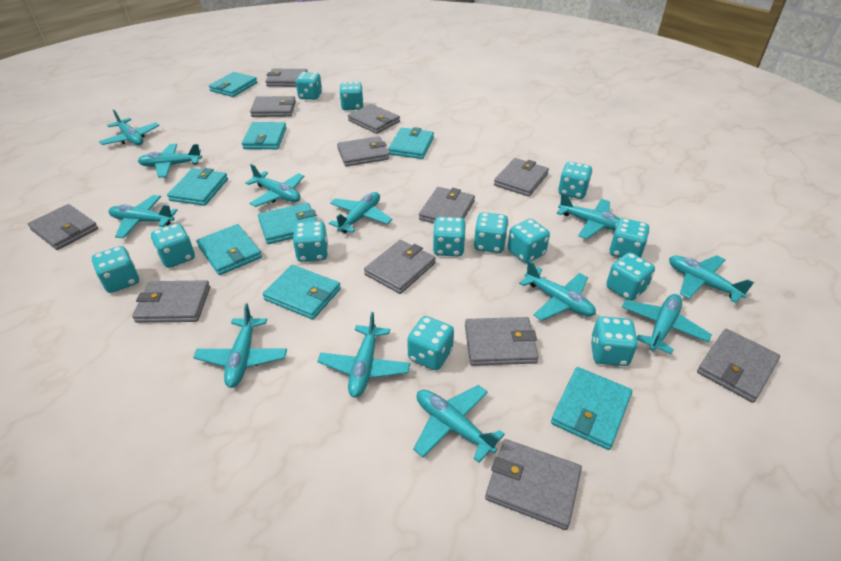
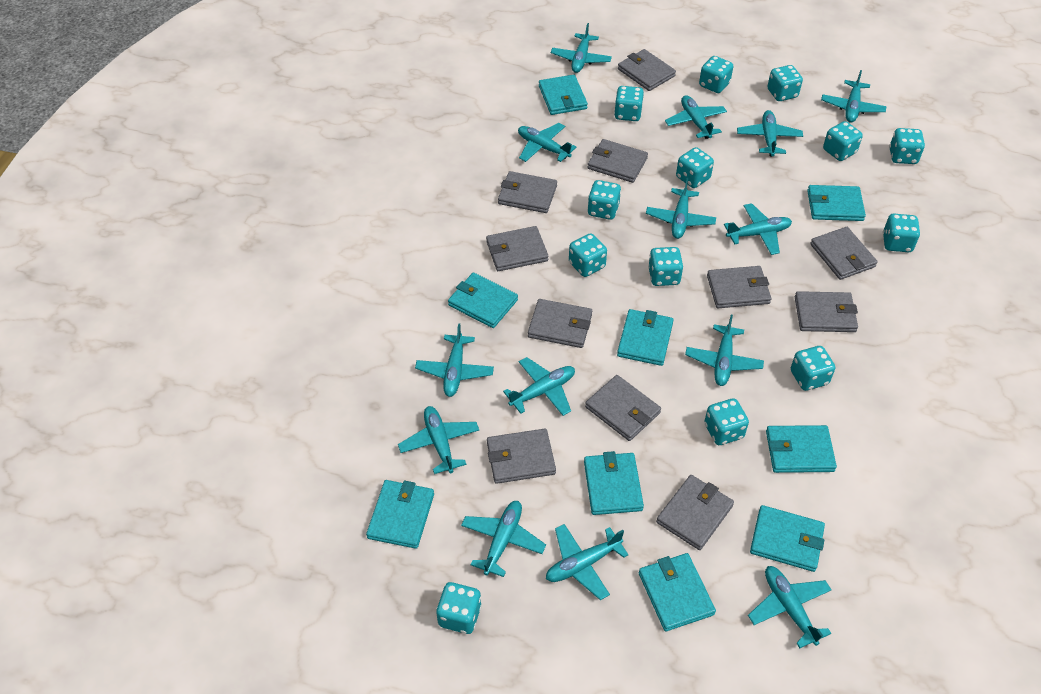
grey wallet: [28,204,98,250] [132,280,210,323] [250,96,296,117] [266,69,308,87] [337,136,389,167] [348,104,400,134] [364,240,436,294] [419,187,475,223] [465,317,539,366] [485,439,582,530] [494,158,549,197] [697,329,780,403] = 12 -> [486,226,549,271] [487,429,556,484] [498,171,557,213] [528,299,592,348] [585,375,661,441] [588,139,648,183] [618,49,676,91] [656,475,734,550] [707,266,771,308] [795,291,858,332] [810,227,878,280] = 11
turquoise plane: [99,110,160,145] [109,195,178,238] [138,144,202,178] [193,303,287,388] [245,164,305,207] [317,312,410,398] [329,192,393,233] [413,385,505,463] [519,261,596,321] [557,193,621,239] [622,294,712,354] [669,255,754,303] = 12 -> [398,406,479,474] [415,323,494,397] [461,501,546,577] [503,357,575,416] [518,123,576,162] [546,524,628,600] [551,23,612,73] [646,178,716,239] [665,95,727,139] [685,315,764,386] [724,203,792,255] [737,110,803,156] [748,566,831,648] [821,70,887,123] = 14
turquoise wallet: [167,168,228,206] [196,224,262,275] [209,72,257,97] [242,122,286,149] [258,203,317,244] [263,265,341,319] [388,127,434,159] [551,367,632,450] = 8 -> [366,480,434,549] [448,273,518,328] [539,75,588,115] [584,451,644,515] [617,309,674,366] [639,553,716,632] [750,505,825,572] [766,425,837,473] [807,185,866,221] = 9

